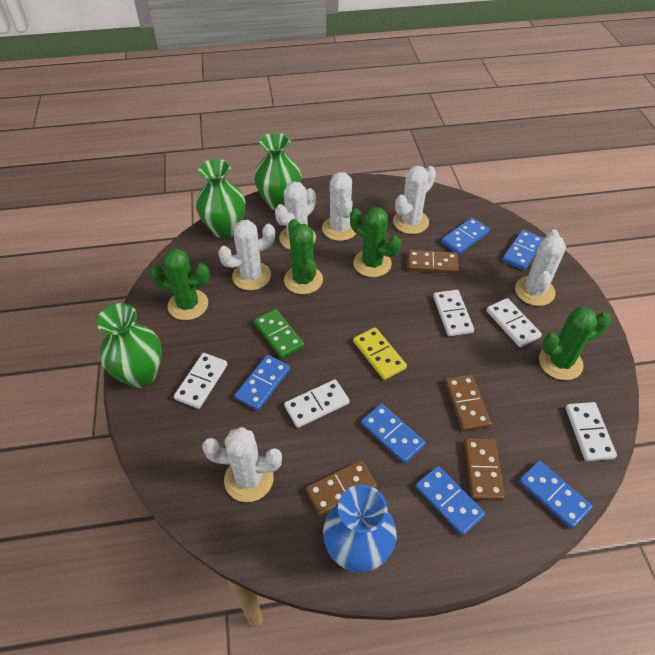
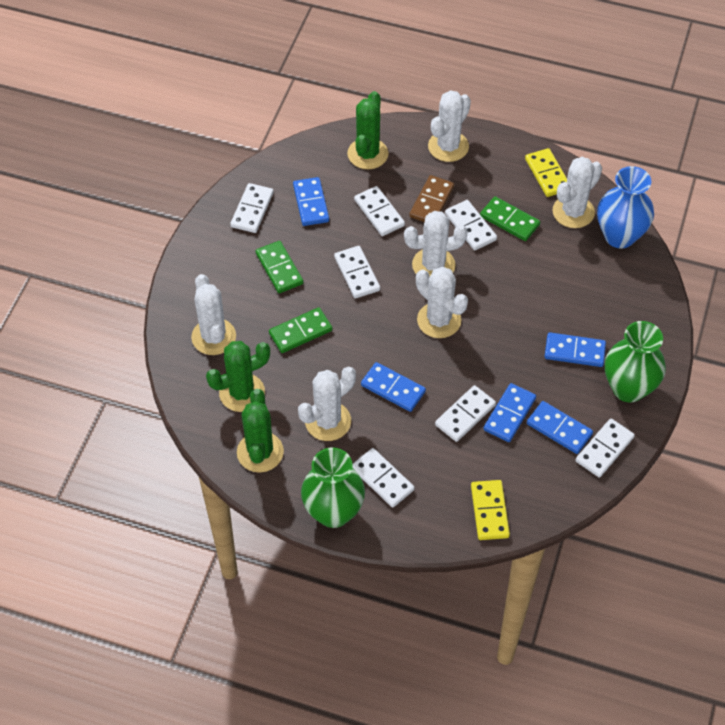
blue domino: [234,355,290,411] [361,404,426,463] [415,466,485,536] [441,218,490,255] [502,230,544,270] [519,461,593,529] = 6 -> [293,177,329,226] [361,362,426,412] [484,383,536,442] [527,401,593,454] [545,332,606,367] = 5
brown domino: [306,460,377,517] [408,250,459,274] [445,375,491,432] [464,438,505,501] = 4 -> [409,175,454,222] = 1
green cactus: [149,248,210,320] [284,219,323,294] [350,207,401,277] [539,307,611,380] = 4 -> [206,341,270,412] [237,389,284,473] [347,91,389,169] = 3
green domino: [254,309,304,359] = 1 -> [256,241,303,293] [269,307,332,353] [480,196,540,241] = 3
green vase: [96,303,162,388] [196,159,245,239] [254,133,301,210] = 3 -> [301,447,365,528] [605,321,666,403] = 2
white domino: [174,353,228,409] [284,379,350,428] [433,290,474,336] [486,298,542,347] [566,402,617,461] = 5 -> [230,183,274,233] [334,246,380,299] [352,448,415,508] [354,186,405,236] [435,385,496,442] [445,200,497,250] [576,419,635,477] = 7
yellow domino: [353,327,407,380] = 1 -> [471,480,510,540] [525,148,567,197] = 2

